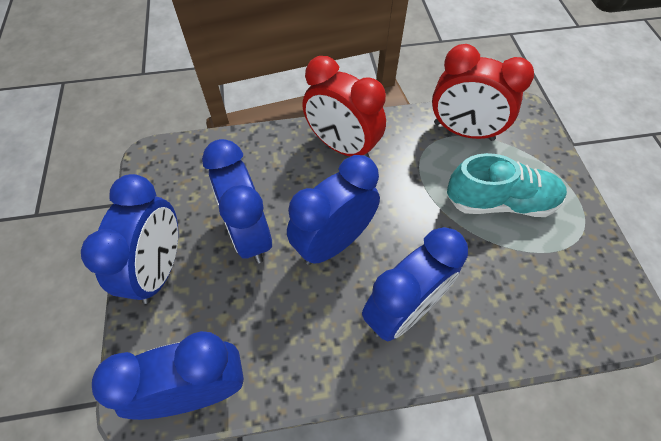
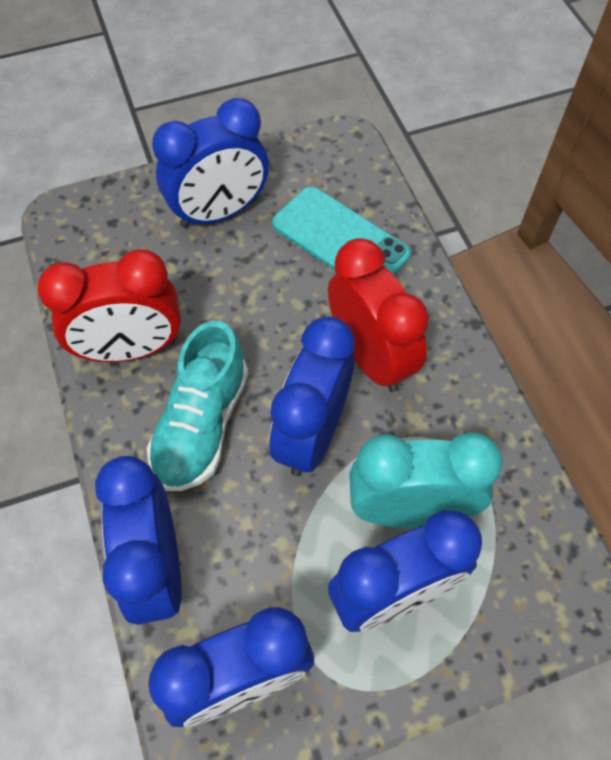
turquoise clock: none = 0 -> [349,432,502,528] = 1
turquoise phone: none = 0 -> [272,186,411,275] = 1

